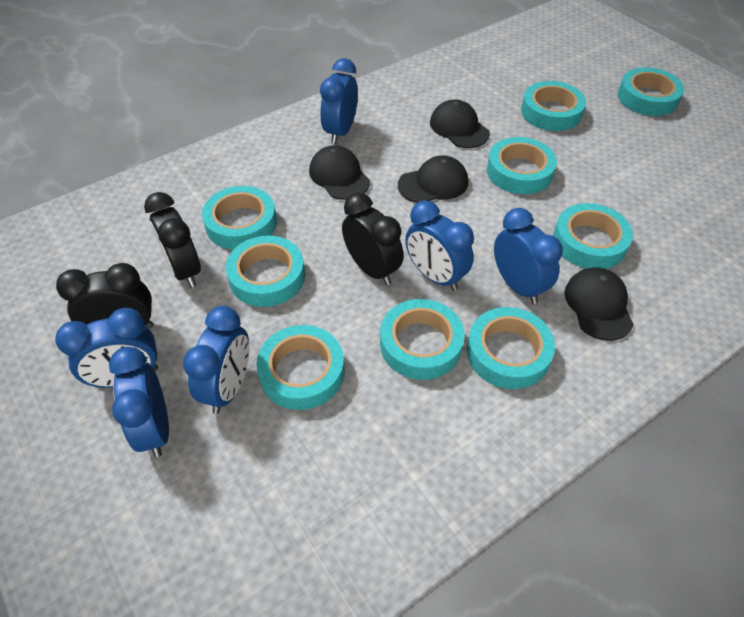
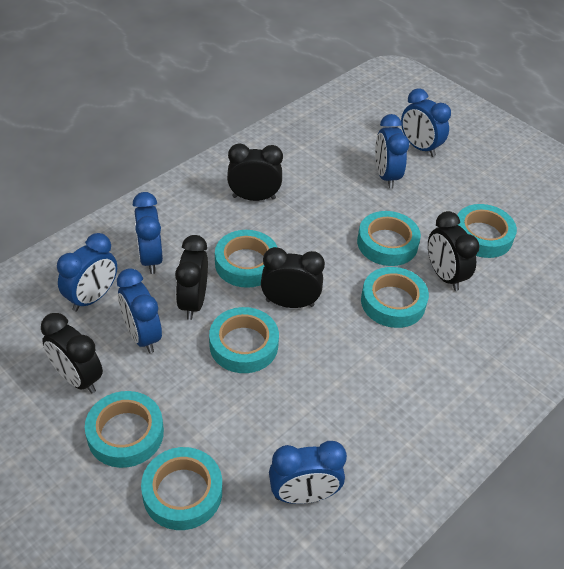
black cap: [309,145,370,200] [398,156,468,203] [430,99,490,148] [564,267,634,341] = 4 -> none = 0
black clock: [56,263,154,328] [144,192,201,288] [342,193,404,285] = 3 -> [41,313,103,393] [175,235,208,320] [227,143,283,201] [261,247,325,308] [428,211,480,291] = 5
turquoise tape: [202,186,277,250] [226,236,305,307] [257,325,344,410] [380,299,465,380] [467,307,555,389] [487,137,557,194] [521,81,586,131] [553,203,633,269] [618,67,684,116] = 9 -> [85,391,164,468] [141,447,222,530] [209,307,279,373] [215,230,278,288] [357,211,421,266] [361,267,429,328] [457,204,517,258] = 7

